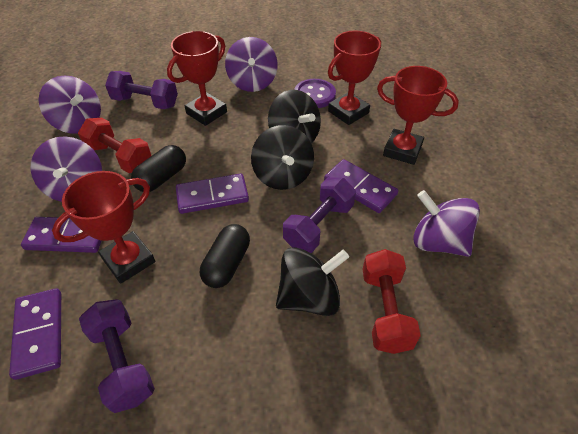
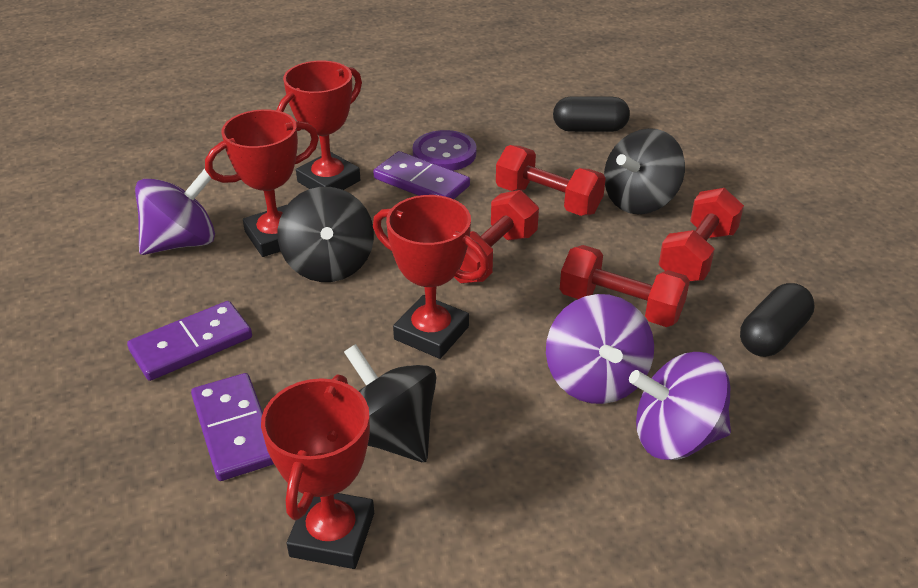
purple domino: [9,288,61,380] [21,217,102,253] [176,173,249,214] [324,159,398,213] = 4 -> [127,301,252,381] [191,373,274,481] [373,151,470,199] = 3
purple dumbbell: [79,299,155,413] [105,71,178,109] [283,177,356,253] = 3 -> none = 0
purple spinning top: [30,136,102,202] [39,76,101,134] [225,37,278,92] [413,190,480,257] = 4 -> [135,169,215,255] [546,294,654,404] [629,352,731,460] = 3
red dumbbell: [78,118,152,173] [363,249,421,354] = 2 -> [454,190,539,284] [496,145,606,216] [560,245,690,327] [659,188,744,282] = 4

